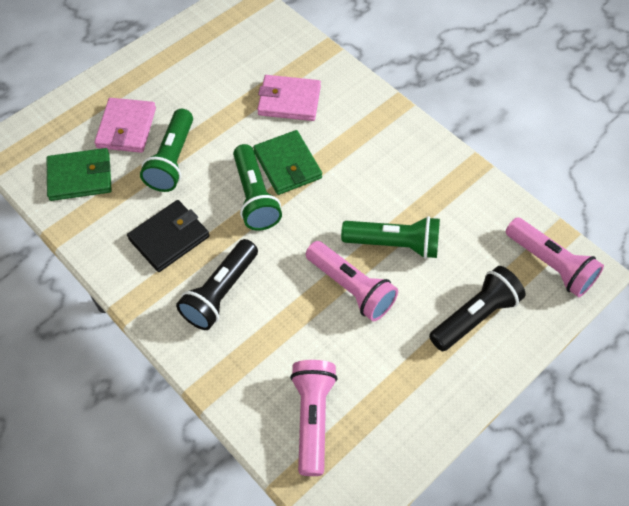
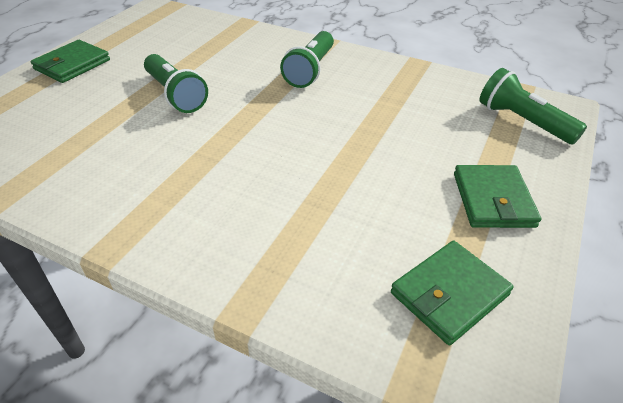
black flashlight: [176,239,258,330] [429,266,526,352] = 2 -> none = 0
black wallet: [127,200,209,272] = 1 -> none = 0
green wallet: [47,148,112,201] [253,130,322,195] = 2 -> [30,40,110,83] [391,241,514,345] [454,165,541,228] = 3
pink flashlight: [290,360,338,476] [306,241,398,321] [506,217,604,297] = 3 -> none = 0
pink wallet: [94,98,156,153] [257,75,321,121] = 2 -> none = 0

